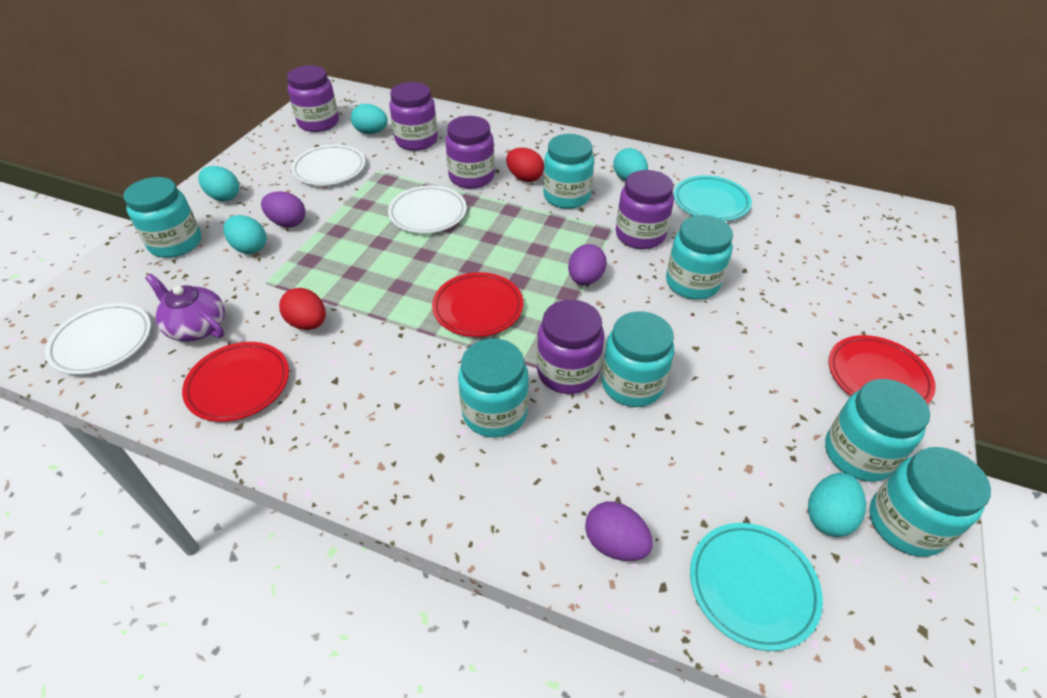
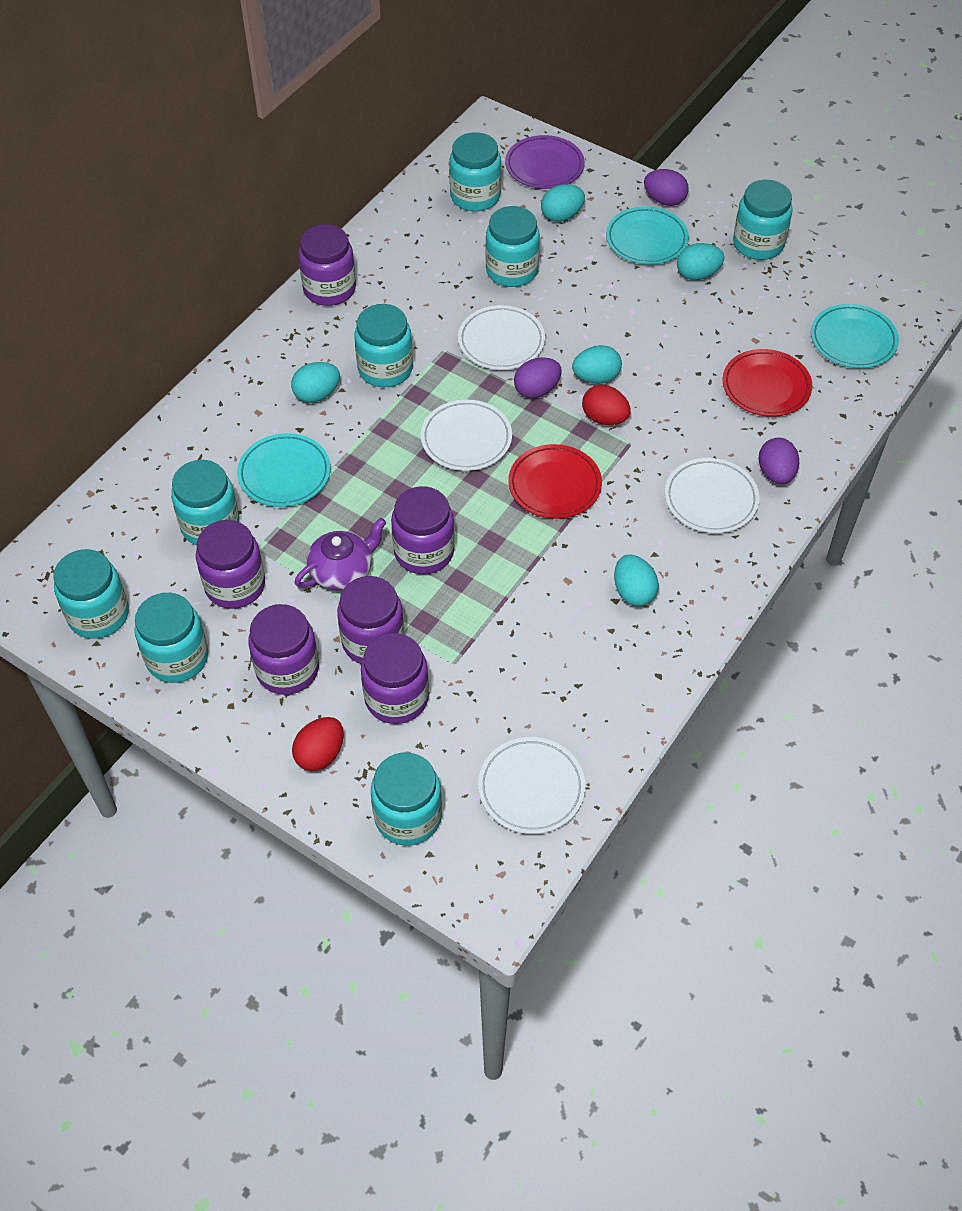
purple jar: [287,65,339,132] [390,82,438,151] [446,116,495,189] [537,300,604,394] [616,170,674,249] = 5 -> [196,520,265,609] [248,604,319,695] [298,224,356,306] [337,576,404,664] [361,633,429,724] [391,486,455,574] = 6
purple plate: none = 0 -> [505,135,585,189] = 1
red plate: [182,342,289,422] [432,272,523,337] [829,335,936,405] = 3 -> [508,444,602,519] [722,349,812,417] = 2
turquoise jar: [123,177,201,258] [458,339,529,438] [543,134,594,209] [601,311,674,407] [666,215,733,300] [825,379,930,482] [869,447,991,557] = 7 -> [53,549,129,639] [134,593,208,683] [171,460,240,545] [354,304,413,387] [371,752,442,846] [449,132,501,212] [485,206,540,287] [733,180,793,260] = 8
turquoise plate: [674,176,752,221] [690,523,823,651] = 2 -> [237,433,331,507] [606,206,689,265] [811,304,899,368] = 3
white plate: [45,303,151,375] [291,145,365,185] [388,186,467,233] = 3 -> [421,400,512,471] [458,305,545,370] [478,737,585,834] [665,458,759,533] = 4

